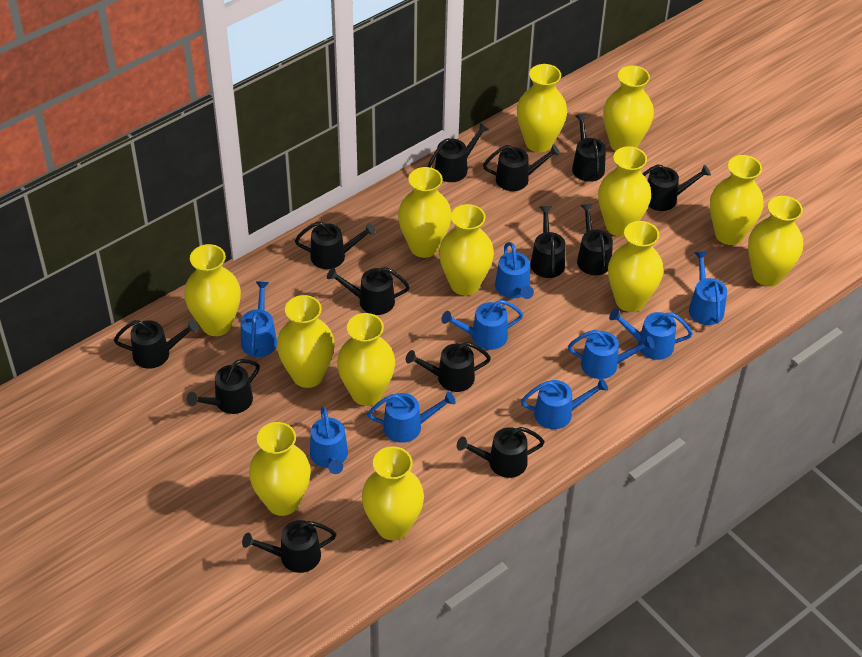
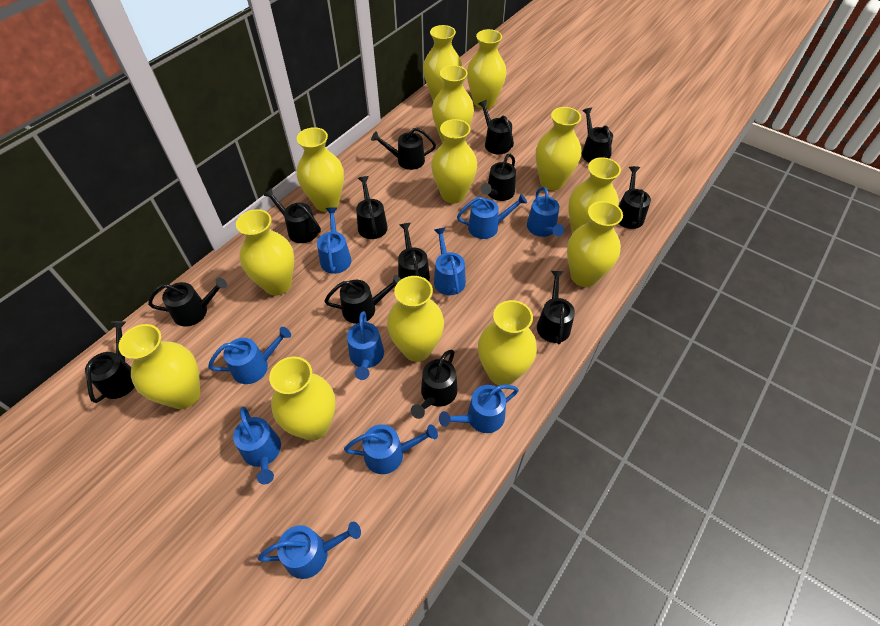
blue watering can: [241,281,277,357] [310,407,348,474] [367,392,456,443] [441,300,523,350] [495,242,534,299] [521,378,608,429] [568,330,655,379] [609,309,693,360] [689,251,727,325] = 9 -> [208,327,291,384] [233,407,281,484] [257,522,361,579] [317,207,351,274] [344,424,438,474] [347,311,384,380] [434,227,466,295] [439,385,519,433] [457,194,527,239] [527,187,564,237] = 10

